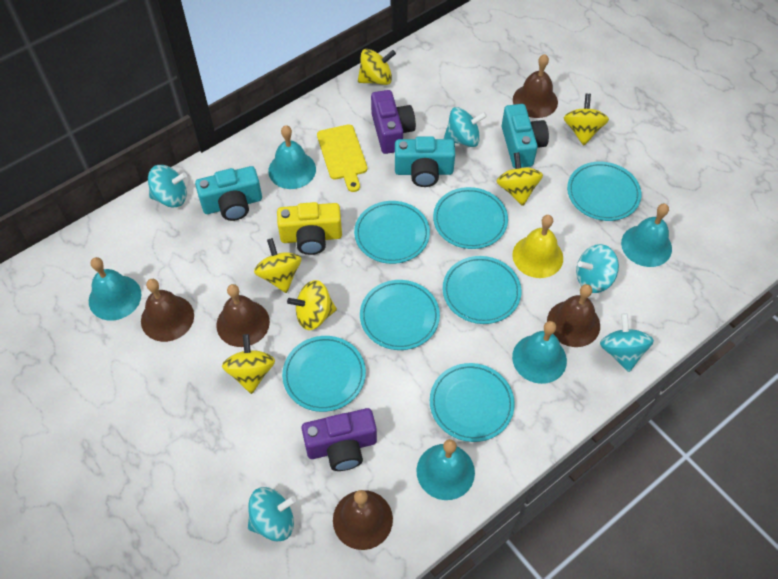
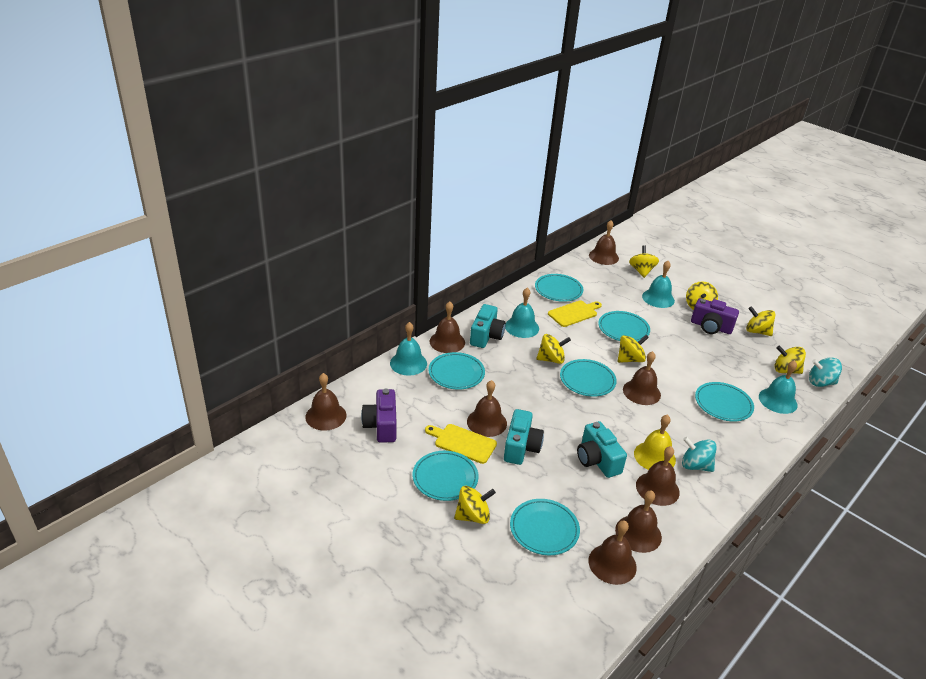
brown bell: [141,279,194,342] [216,284,270,347] [333,490,393,550] [513,54,558,118] [547,284,600,347] = 5 -> [305,373,347,431] [430,301,465,353] [467,380,507,437] [589,220,619,265] [589,520,637,585] [615,490,662,553] [623,351,661,405] [636,446,680,506] = 8
turquoise bell: [89,257,141,320] [268,125,316,189] [416,439,475,500] [512,321,567,384] [621,204,672,267] = 5 -> [390,322,427,376] [505,288,539,338] [642,261,675,308] [759,360,798,414] = 4
turquoise spinning top: [148,165,187,208] [248,487,296,542] [444,107,487,147] [576,244,619,293] [600,313,654,372] = 5 -> [682,437,717,472] [809,357,842,387] = 2
yellow camera: [277,202,342,255] = 1 -> none = 0
yellow cutting board: [317,124,368,192] = 1 -> [425,424,497,464] [548,300,602,327] = 2
yellow spinning top: [222,334,275,394] [254,238,301,293] [287,280,337,330] [358,49,396,85] [496,152,543,206] [564,93,609,145] = 6 -> [454,486,496,524] [536,334,571,364] [618,335,649,363] [629,245,659,278] [686,281,718,310] [746,306,775,336] [774,346,806,374] = 7

